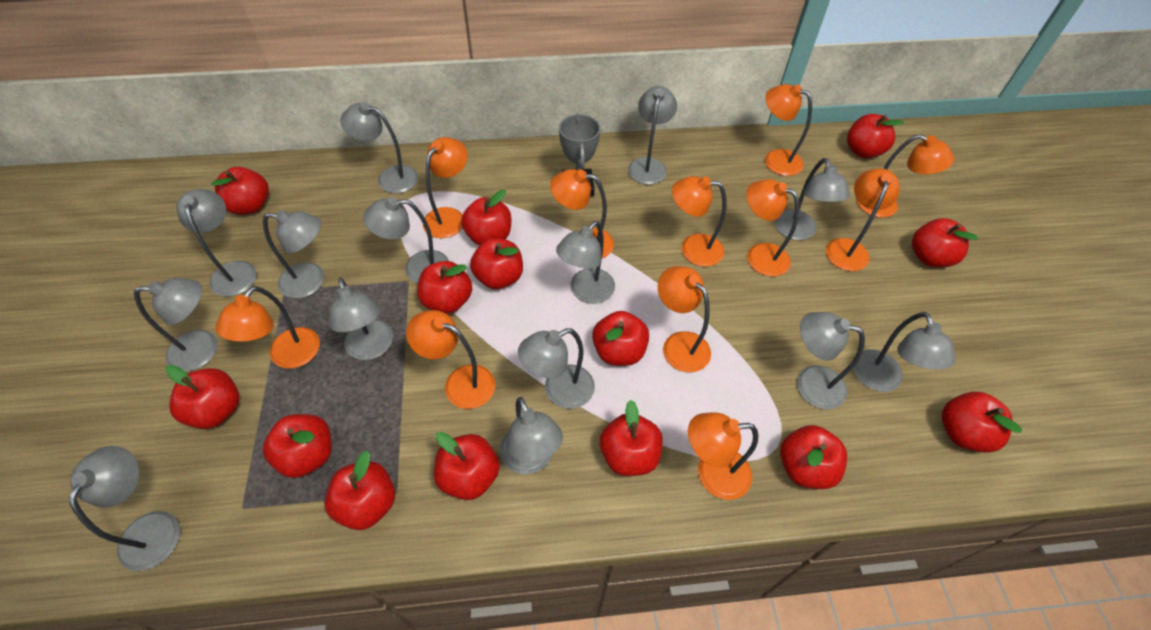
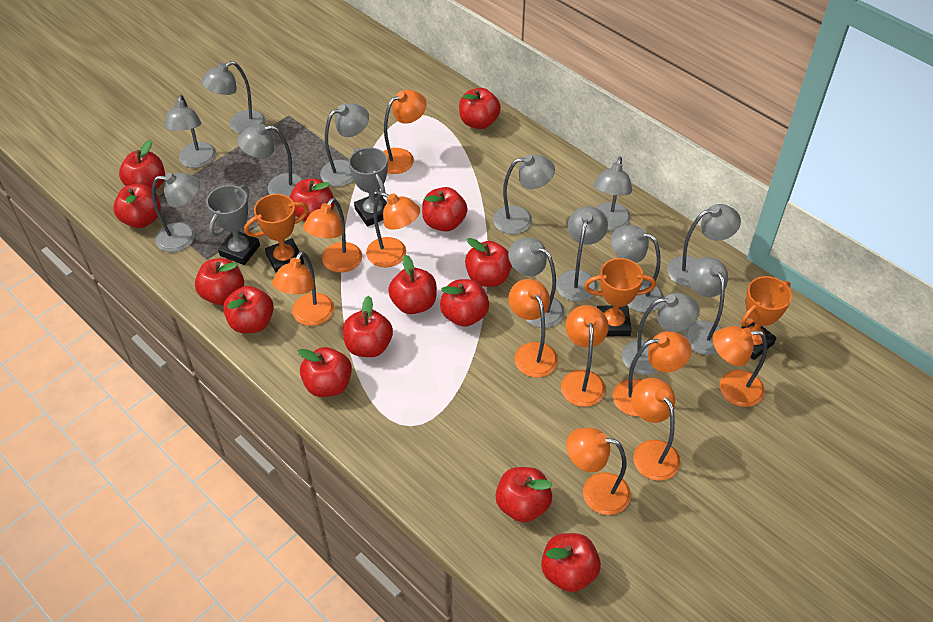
grey lamp: [69,446,180,571] [134,278,217,372] [177,189,257,297] [263,210,324,298] [329,278,393,360] [340,102,418,193] [363,197,449,283] [500,397,563,474] [518,328,595,409] [556,221,615,304] [628,86,677,185] [775,158,850,240] [797,312,865,409] [853,312,956,392] = 14 -> [152,173,200,252] [164,95,216,168] [201,61,266,134] [237,124,304,197] [320,103,369,187] [493,155,555,234] [508,238,564,328] [556,206,608,302] [594,157,632,231] [611,225,663,312] [622,293,700,375] [667,204,741,287] [684,257,728,355] = 13
grey trophy: [559,113,601,196] = 1 -> [206,185,260,265] [349,147,388,226] = 2
orange lamp: [216,286,320,369] [406,310,495,409] [423,137,468,238] [550,169,614,258] [658,266,711,372] [672,176,727,267] [688,412,758,500] [746,179,799,277] [765,84,812,176] [826,168,900,271] [857,134,954,218] = 11 -> [272,251,334,326] [303,198,362,273] [366,192,420,267] [383,90,427,174] [509,279,558,377] [561,305,609,407] [566,428,631,515] [613,331,691,416] [631,378,680,481] [713,326,767,407] = 10
orange trophy: none = 0 -> [244,194,309,273] [584,258,656,336] [741,276,792,360] = 3

